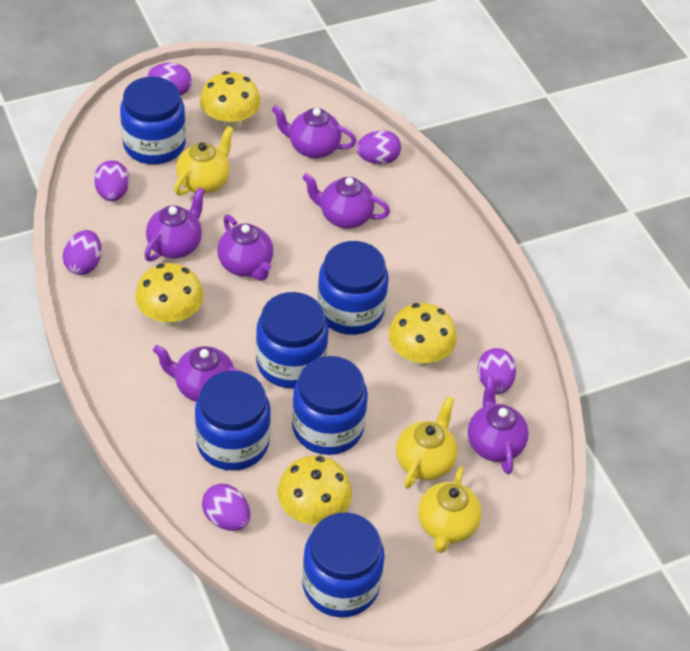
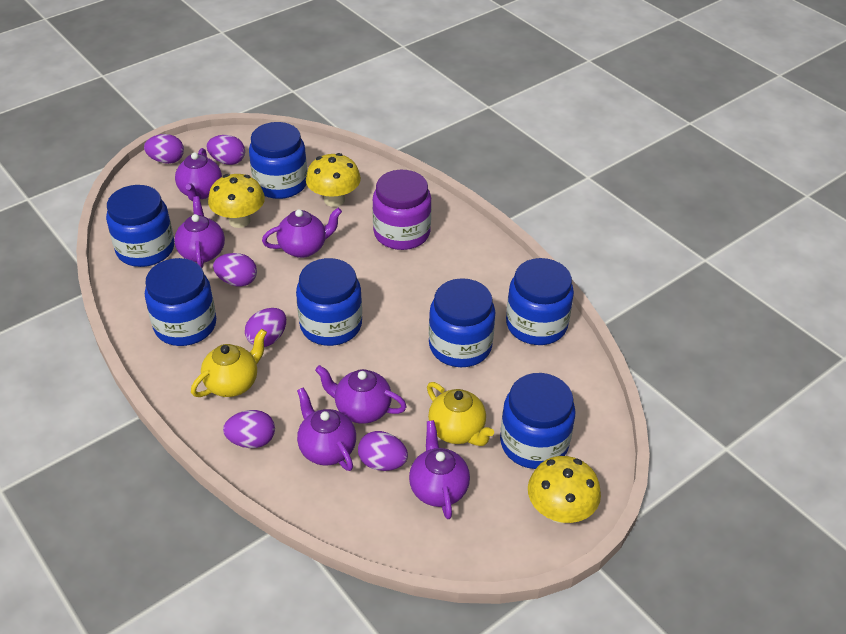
blue jar: [120,77,186,164] [195,371,271,471] [256,292,329,388] [292,356,368,455] [302,512,385,617] [317,241,389,335] = 6 -> [106,185,174,267] [145,258,216,346] [249,122,307,199] [296,258,362,346] [429,278,496,367] [500,373,576,469] [506,258,574,345] = 7
purple jar: none = 0 -> [372,170,432,250] = 1
yellow mushroom: [135,263,204,327] [200,71,261,131] [277,456,352,524] [388,303,457,367] = 4 -> [208,174,265,228] [306,153,361,207] [528,456,601,523] = 3
yellow teapot: [174,126,234,196] [396,396,458,488] [418,466,482,553] = 3 -> [191,329,267,397] [427,382,494,446] = 2

